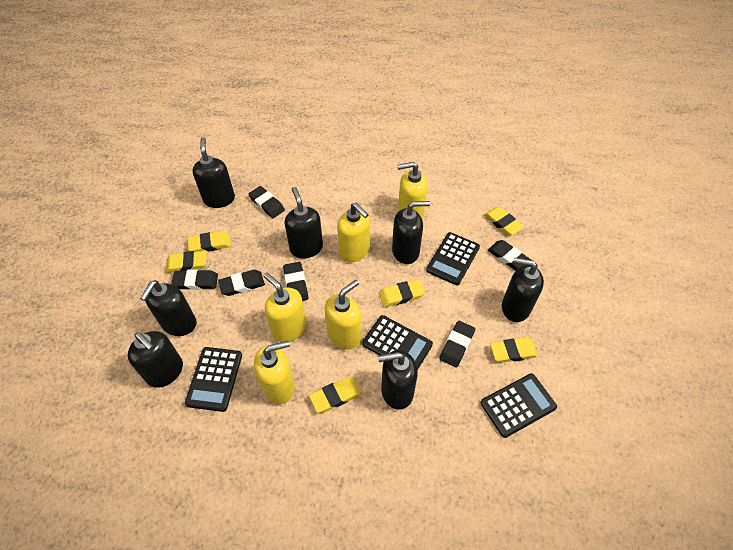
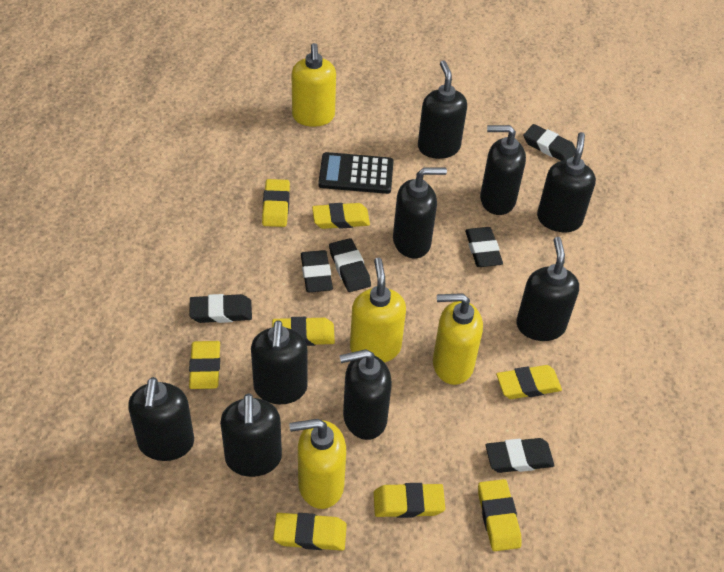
black calculator: [185,347,242,412] [362,315,433,370] [426,232,480,285] [480,373,557,438] = 4 -> [318,152,394,194] = 1
black soap dispenser: [128,331,183,388] [140,280,197,336] [192,137,235,208] [284,187,323,259] [378,350,418,410] [392,201,430,264] [502,258,544,322] = 7 -> [128,377,194,461] [220,393,282,477] [251,320,307,404] [339,349,392,440] [393,167,447,258] [418,60,467,159] [480,125,526,215] [516,237,579,341] [537,132,596,232] = 9
yellow eraser: [166,251,207,273] [188,231,231,252] [309,377,361,413] [379,279,425,307] [484,207,524,236] [490,337,538,363] = 6 -> [189,341,220,389] [262,179,290,227] [272,317,335,346] [273,513,347,551] [312,203,370,229] [374,483,445,518] [478,479,522,551] [496,365,562,399] = 8
yellow soap dispenser: [254,341,295,404] [264,273,306,342] [324,280,362,350] [337,203,370,262] [397,162,428,219] = 5 -> [289,419,346,509] [292,43,336,127] [350,258,406,362] [433,293,483,385] = 4

